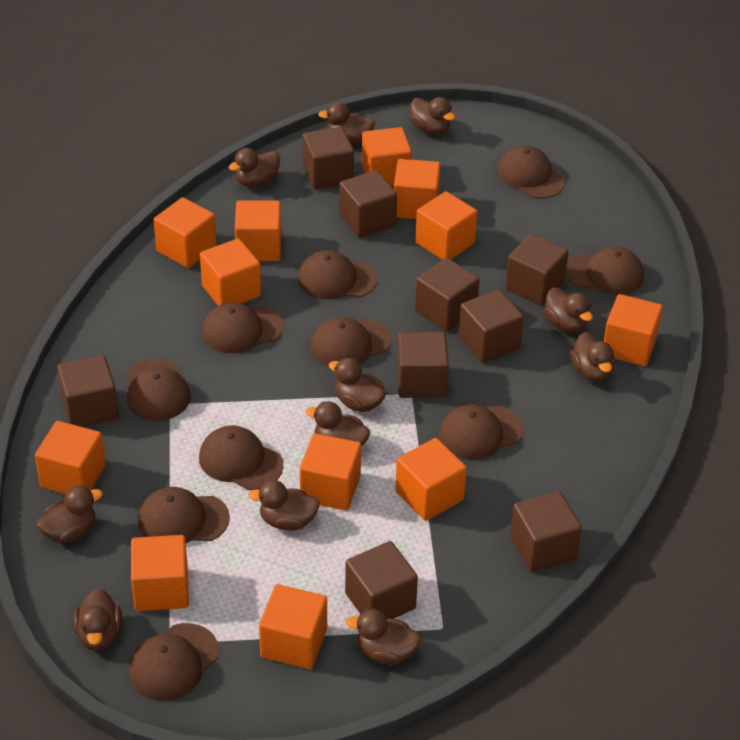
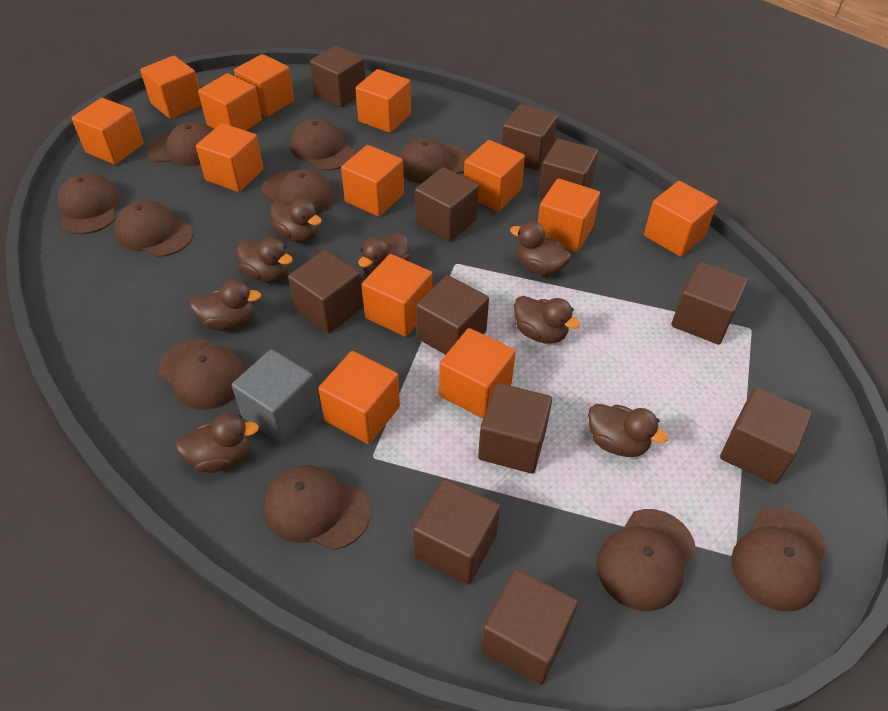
brown cube: [57,355,119,427] [302,127,354,190] [339,170,397,238] [345,541,418,619] [397,332,449,398] [415,258,480,332] [458,289,524,363] [505,233,569,306] [510,491,582,573] = 9 -> [288,250,363,333] [310,46,365,108] [413,479,500,585] [415,167,479,242] [416,275,489,355] [478,383,552,474] [481,569,578,685] [502,104,558,171] [538,139,598,198] [671,262,748,344] [720,388,812,484] = 11
brown duck: [36,486,103,543] [73,588,122,651] [229,148,280,187] [248,480,320,531] [305,401,370,447] [318,102,375,144] [329,358,386,412] [346,609,421,665] [410,97,455,135] [544,288,593,333] [570,332,614,382] = 11 -> [175,413,259,473] [190,280,261,330] [237,237,293,282] [270,199,322,242] [358,233,410,276] [510,221,571,276] [514,296,580,344] [588,404,668,457] = 8
grey cube: none = 0 -> [232,349,319,443] = 1
orange cube: [35,421,106,494] [131,535,189,611] [154,197,217,268] [200,238,261,306] [235,200,281,261] [259,584,327,669] [300,433,361,511] [362,127,412,186] [394,159,440,219] [395,438,467,521] [415,191,477,260] [604,294,663,366] = 12 -> [72,98,144,165] [140,56,202,119] [196,123,263,192] [198,73,262,131] [234,54,294,117] [318,351,400,444] [341,145,404,217] [355,69,411,133] [362,254,432,337] [439,328,516,419] [464,140,525,211] [538,179,600,252] [644,181,718,257] = 13

